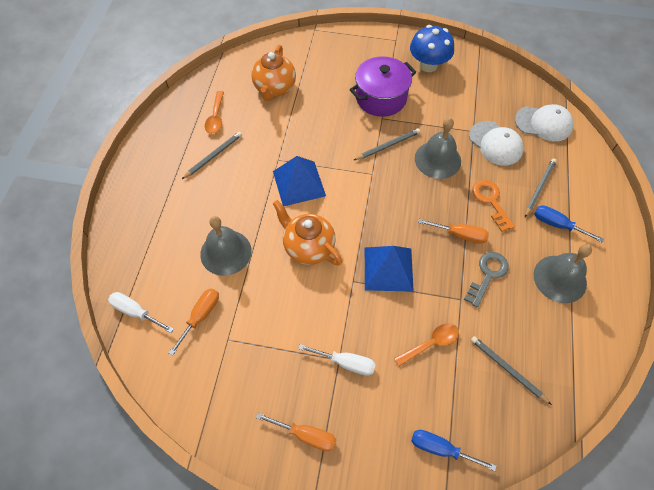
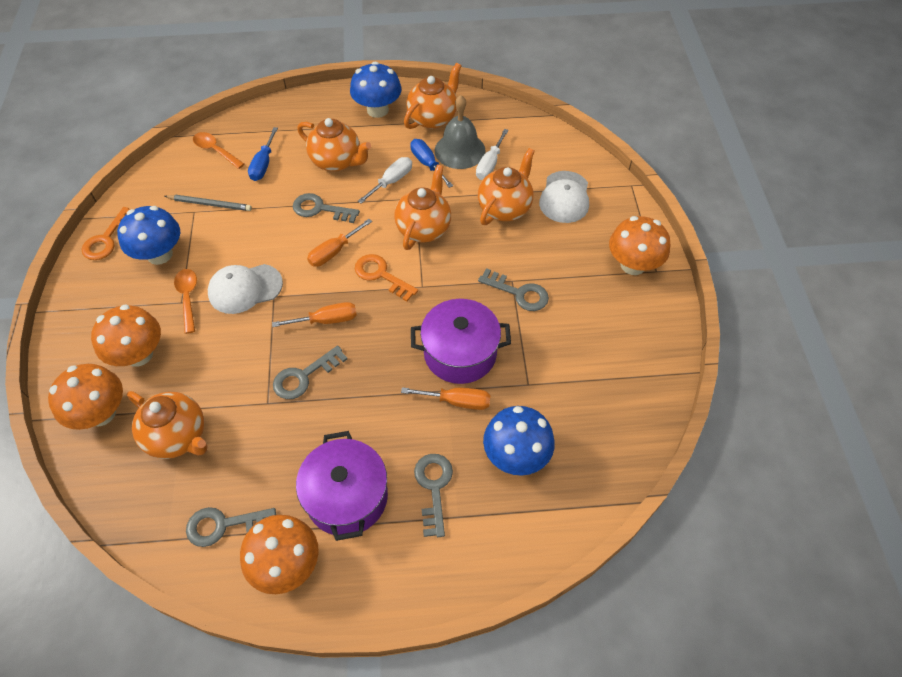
blue mushroom: [410,25,454,72] = 1 -> [117,206,180,265] [350,62,401,118] [483,406,555,476] = 3
blue pyramid: [273,156,326,206] [365,246,414,292] = 2 -> none = 0
grey bell: [200,216,251,276] [415,118,461,179] [534,244,592,303] = 3 -> [435,95,486,169] = 1
grey key: [464,252,509,307] = 1 -> [186,507,276,547] [273,345,347,399] [293,193,360,223] [414,454,453,537] [478,268,549,311] = 5
grey pencil: [182,132,242,179] [354,128,420,160] [471,336,552,405] [525,158,557,217] = 4 -> [165,195,252,211] = 1
orange key: [472,180,515,232] = 1 -> [82,207,130,260] [355,254,418,302] = 2
orange mushroom: none = 0 -> [48,364,123,430] [91,304,161,367] [240,515,319,594] [609,216,670,275] = 4
orange teapot: [251,45,296,101] [273,200,342,265] = 2 -> [127,391,208,459] [297,118,371,172] [394,165,451,250] [404,63,461,129] [478,148,535,225] = 5
purple pot: [350,56,416,117] = 1 -> [296,431,388,541] [411,299,511,384] = 2

